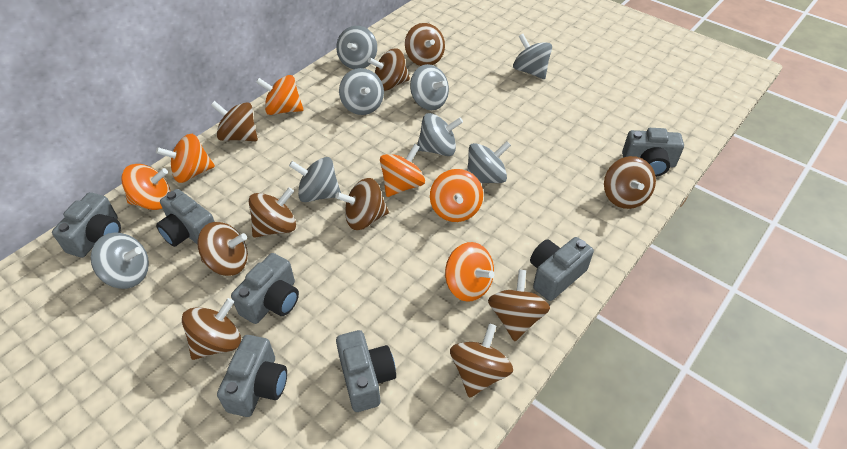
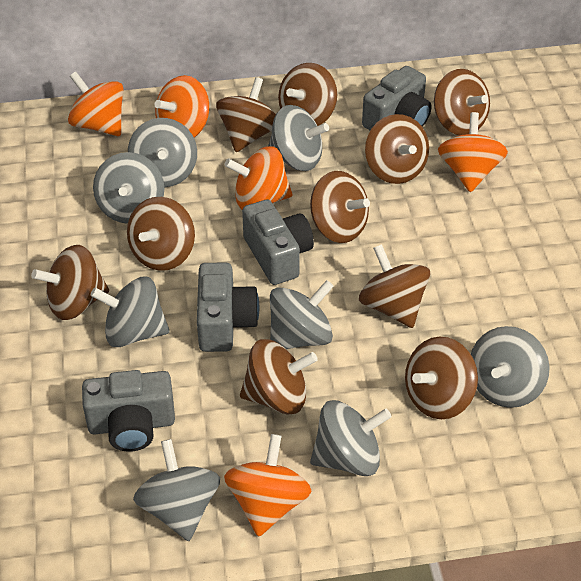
grey camera: [52,192,121,258] [156,189,215,247] [217,335,287,417] [231,253,299,324] [336,330,396,412] [530,237,594,301] [622,128,684,177] = 7 -> [82,370,175,452] [197,262,259,352] [242,199,314,285] [362,66,431,130] = 4
orange spinning top: [121,164,170,210] [156,134,215,183] [256,75,304,115] [380,144,425,197] [430,169,483,222] [445,242,494,302] = 6 -> [68,72,124,136] [154,75,209,137] [224,146,293,210] [224,434,311,537] [438,112,508,192] = 5

